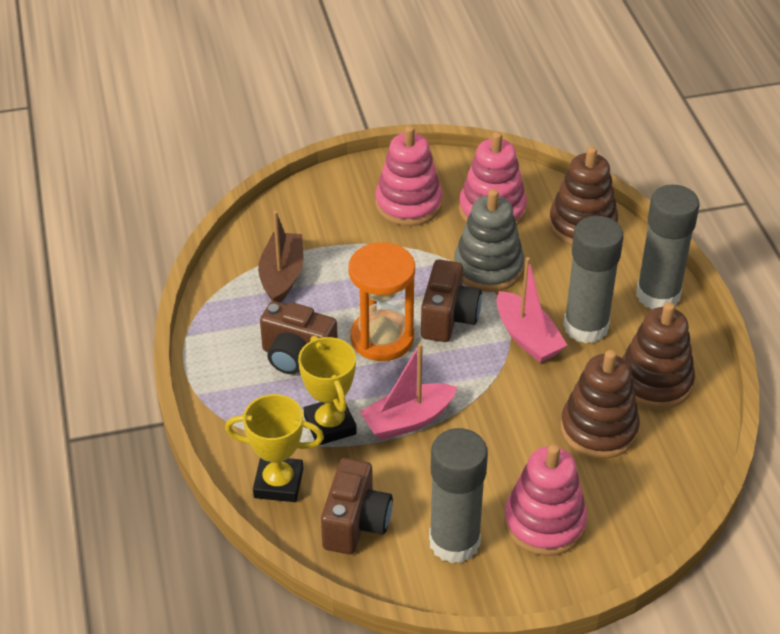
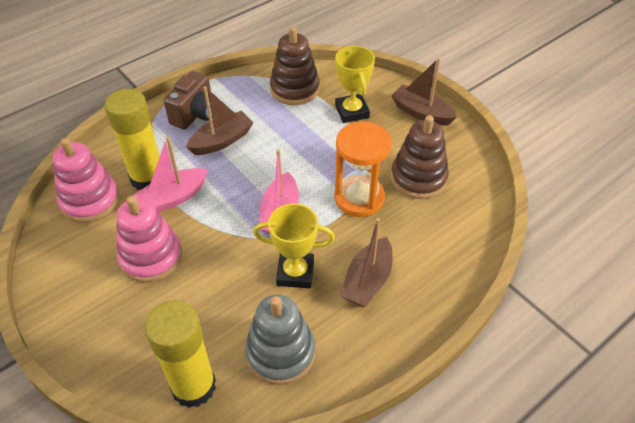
brown boat: [258,211,303,303] = 1 -> [186,86,254,155] [340,218,393,307] [391,58,457,125] = 3
brown camera: [260,301,338,374] [321,458,393,554] [421,259,482,342] = 3 -> [164,71,212,130] = 1
brown stacking toy: [549,146,618,246] [561,350,640,459] [622,302,695,410] = 3 -> [270,26,320,105] [391,115,449,199] = 2
grey glue stick: [429,428,488,563] [563,216,624,344] [636,185,700,309] = 3 -> none = 0
pink stacking toy: [375,126,442,226] [459,132,527,226] [504,444,587,556] = 3 -> [53,138,119,223] [117,196,182,283] = 2
yellow glue stick: none = 0 -> [104,89,160,190] [144,300,216,408] = 2

